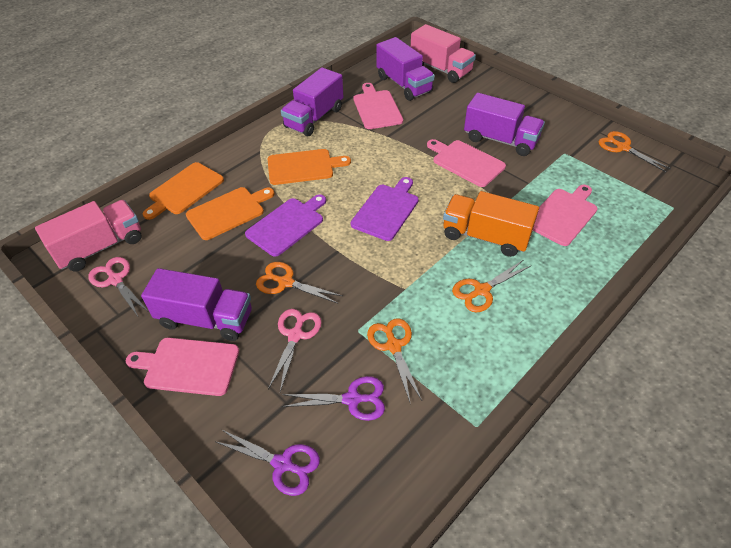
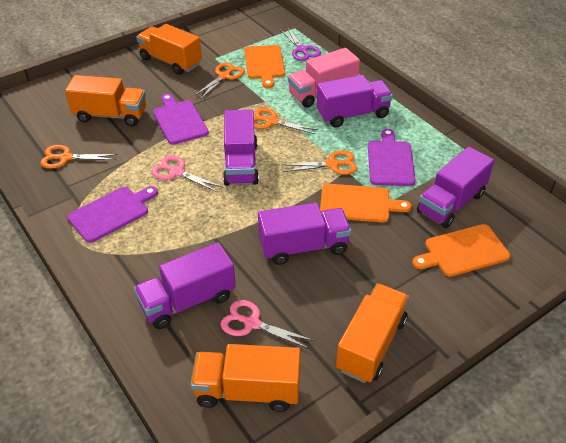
orange truck: [443,191,539,257] = 1 -> [65,75,146,126] [136,24,202,75] [190,344,301,412] [336,283,409,383] = 4
pink cutting board: [126,338,239,396] [353,83,403,129] [427,139,506,187] [533,185,598,246] = 4 -> none = 0
pink truck: [35,200,142,272] [411,24,476,83] = 2 -> [288,48,360,108] = 1
purple cutting board: [245,194,326,257] [351,177,419,241] = 2 -> [67,186,158,243] [153,94,209,145] [368,129,416,186] = 3
purple scissors: [214,429,320,496] [282,376,385,421] = 2 -> [281,28,321,61] = 1
purple truck: [141,268,252,341] [281,67,343,136] [376,37,435,101] [464,93,545,156] = 4 -> [134,242,236,329] [223,109,259,186] [258,202,351,265] [316,75,393,128] [417,147,494,228] = 5

